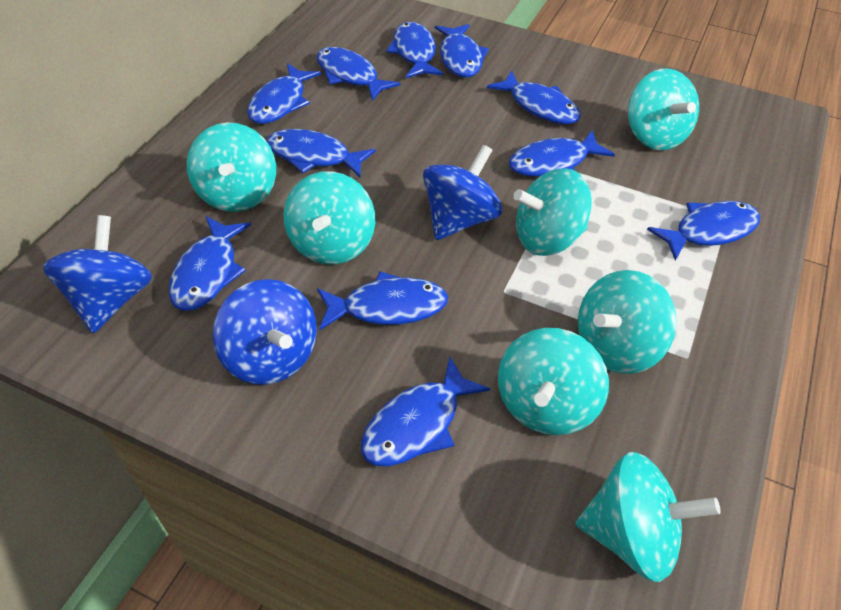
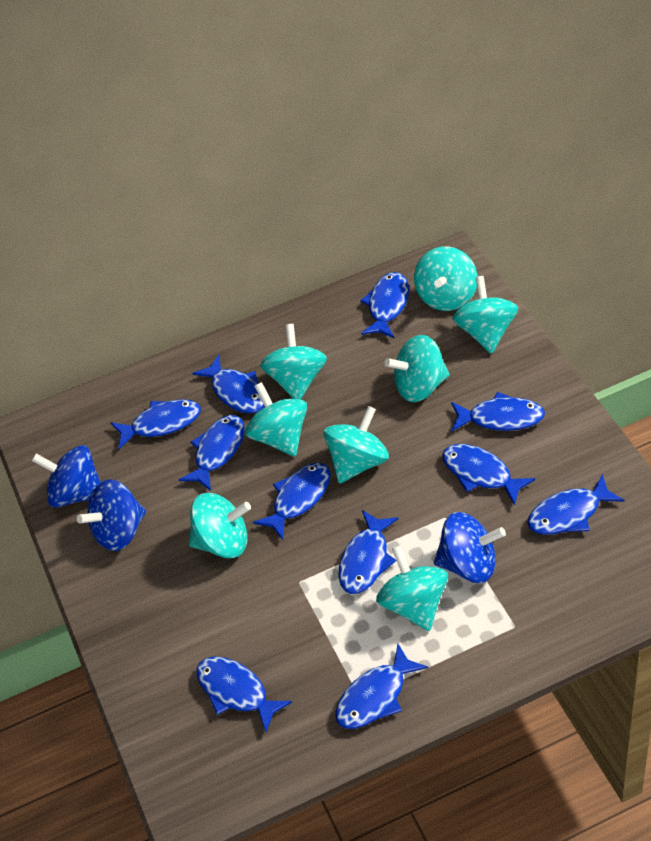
turquoise spinning top: [187,123,276,212] [283,171,375,264] [498,328,609,435] [513,168,592,256] [576,452,720,582] [578,270,677,374] [628,68,699,150] = 7 -> [189,493,251,558] [245,382,307,457] [260,324,327,400] [323,406,389,484] [376,545,448,631] [384,335,450,402] [414,246,478,311] [452,276,518,354] = 8

